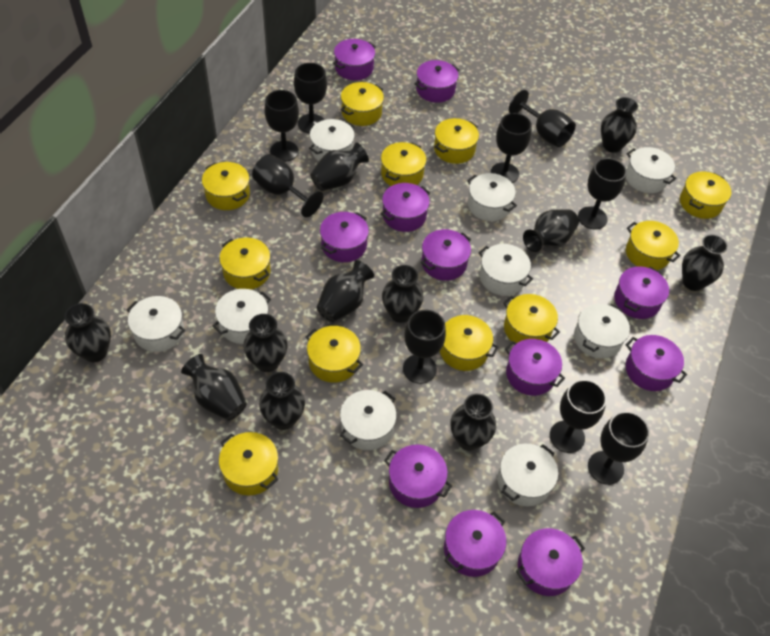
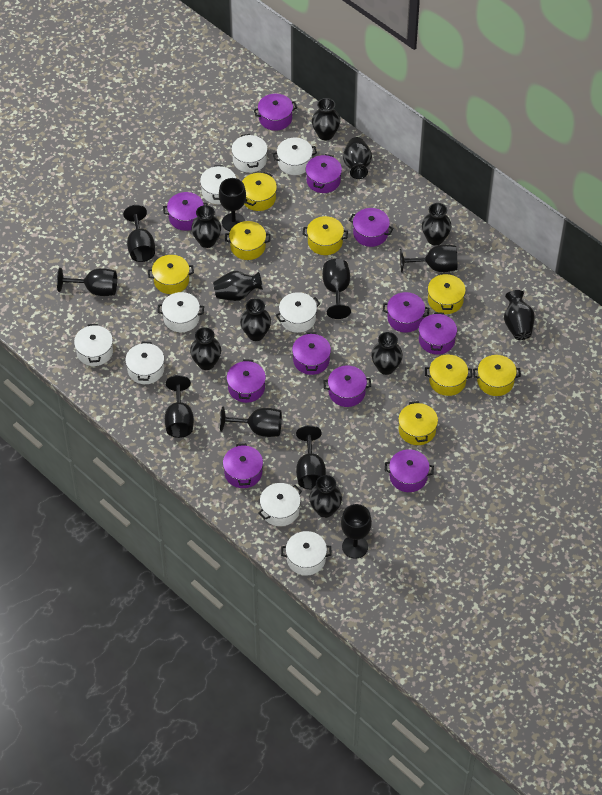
black vase: [65,303,111,362] [181,354,247,421] [243,314,288,372] [259,372,305,430] [310,142,369,191] [317,260,374,322] [382,265,424,323] [450,393,496,451] [523,209,579,252] [601,97,638,153] [682,234,728,291] = 11 -> [190,327,221,370] [191,205,221,248] [213,271,263,301] [240,298,271,341] [309,475,342,518] [312,98,340,141] [343,137,372,179] [371,332,403,375] [422,203,452,246] [504,290,535,340] = 10
yellow pot: [202,162,250,210] [219,432,278,495] [220,238,270,290] [305,326,363,383] [340,82,384,126] [381,142,426,186] [434,118,479,164] [440,315,498,371] [503,294,560,343] [626,221,681,270] [680,171,731,219] = 11 -> [148,255,194,294] [225,221,270,260] [242,172,277,211] [302,216,348,255] [398,401,438,445] [425,354,472,396] [428,273,466,314] [473,355,521,396] = 8

